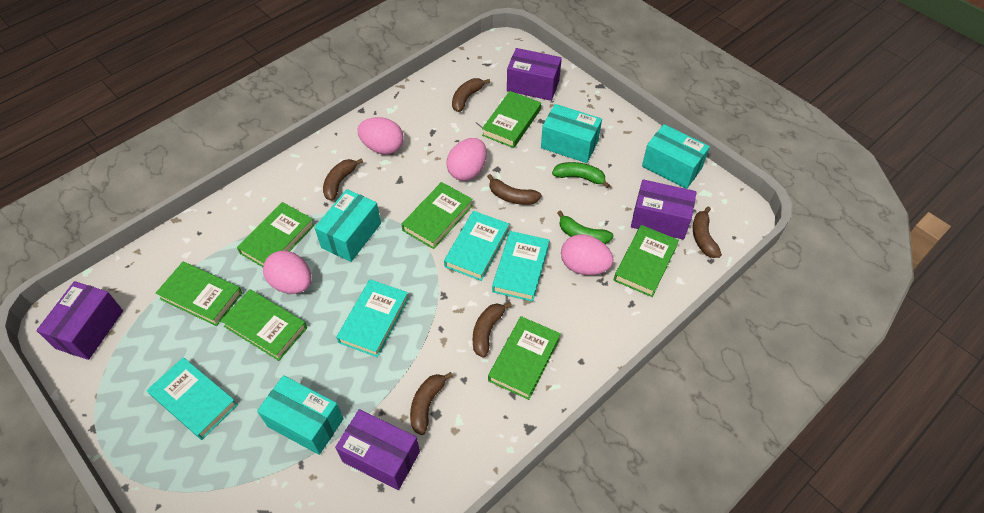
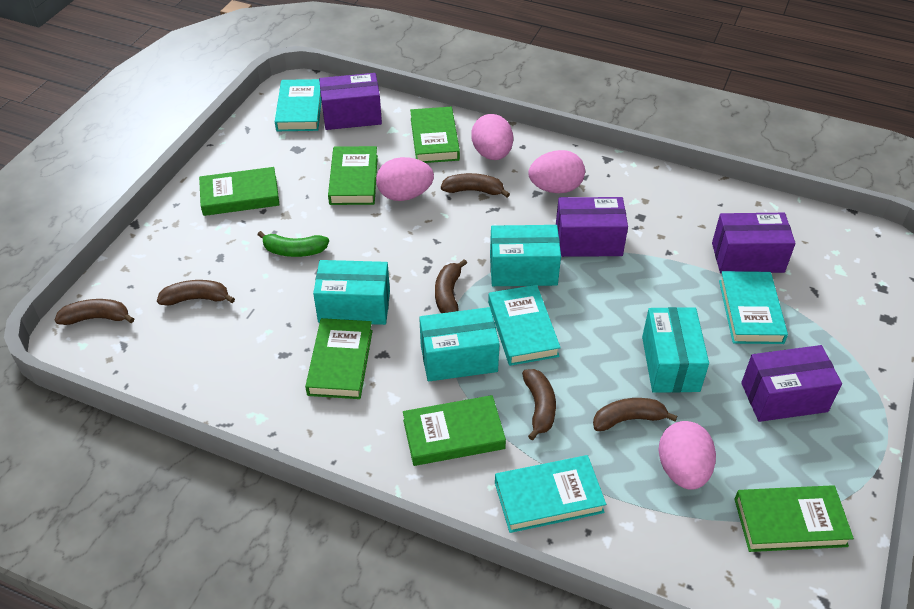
green banana: [552,162,610,188] [557,210,614,244] = 2 -> [257,231,329,257] = 1
green book: [156,262,242,326] [220,289,307,361] [237,202,315,267] [401,182,473,249] [482,91,541,148] [488,316,561,400] [614,225,679,297] = 7 -> [199,167,280,216] [305,318,373,399] [328,146,378,205] [403,395,506,466] [410,107,460,163] [735,485,854,552] = 6

